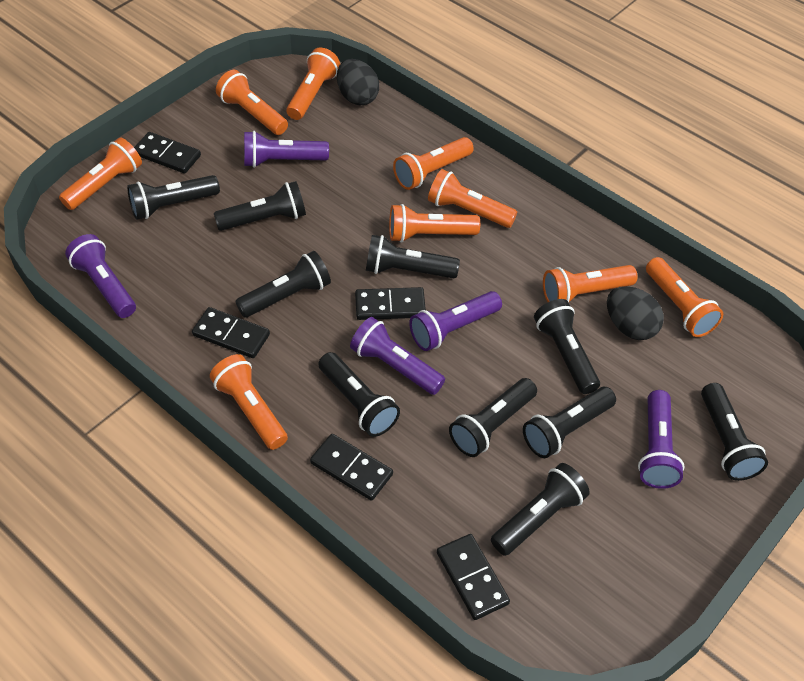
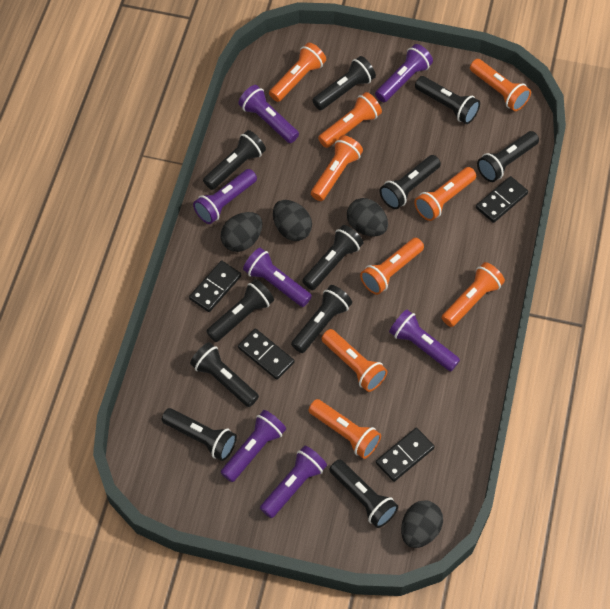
black domino: [134,132,201,173] [192,307,270,358] [310,434,393,501] [355,287,426,320] [437,534,510,620] = 5 -> [189,261,241,312] [238,329,294,380] [376,428,435,482] [476,176,528,223] = 4
black egg: [337,59,379,105] [607,286,664,340] = 2 -> [221,212,262,252] [273,200,312,241] [347,198,388,236] [401,500,443,548] = 4
black flashlight: [127,175,220,220] [214,181,306,231] [235,251,331,317] [318,352,400,437] [366,235,460,278] [449,378,537,457] [491,463,590,556] [523,387,616,458] [534,299,600,394] [701,383,768,481] = 10 -> [162,408,237,461] [190,342,259,407] [203,130,266,190] [206,279,274,342] [291,285,352,353] [302,225,364,290] [312,56,376,110] [329,459,398,528] [380,155,441,209] [415,76,480,124] [477,131,539,182] = 11
purple flashlight: [65,234,136,318] [244,131,329,168] [350,317,445,395] [409,291,502,351] [638,390,685,489] = 5 -> [193,169,257,224] [221,410,286,482] [238,85,299,143] [243,248,312,307] [260,446,327,518] [375,44,433,102] [389,310,460,371] = 7

